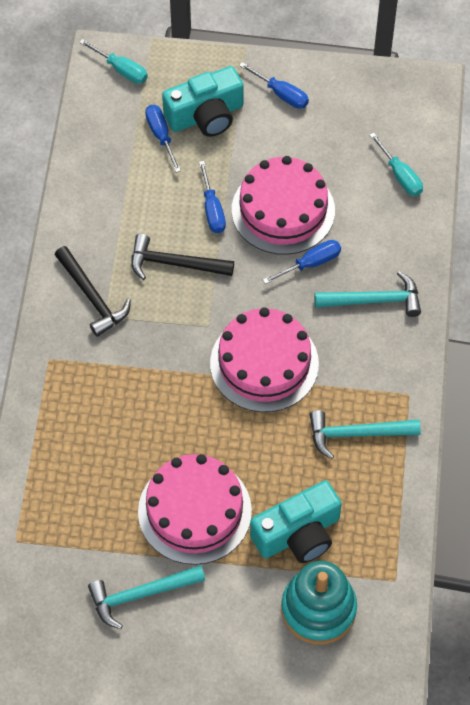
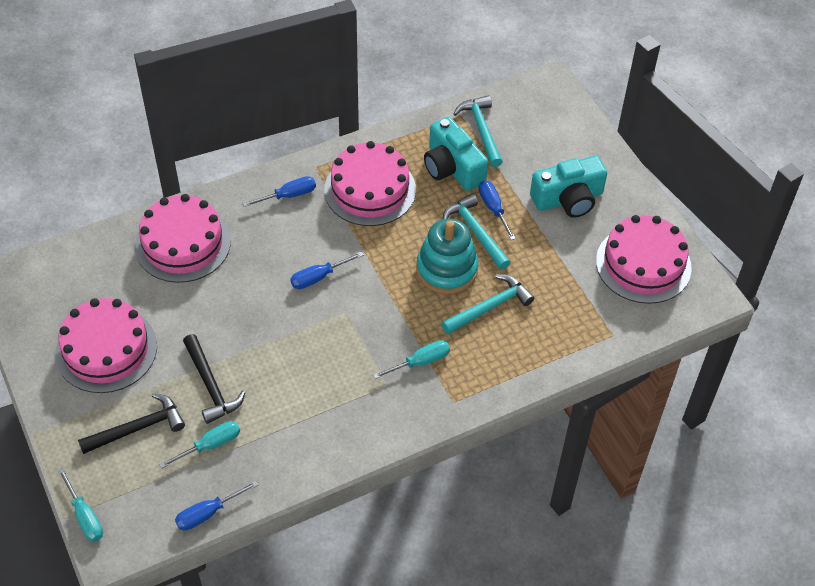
pink cake: [138,454,252,565] [210,307,319,412] [232,156,335,255] = 3 -> [55,298,157,393] [135,194,231,283] [324,141,416,226] [596,215,692,304] = 4
turquoise screwdriver: [79,39,148,84] [369,132,423,196] = 2 -> [58,468,103,542] [159,421,240,469] [373,340,450,379] = 3

